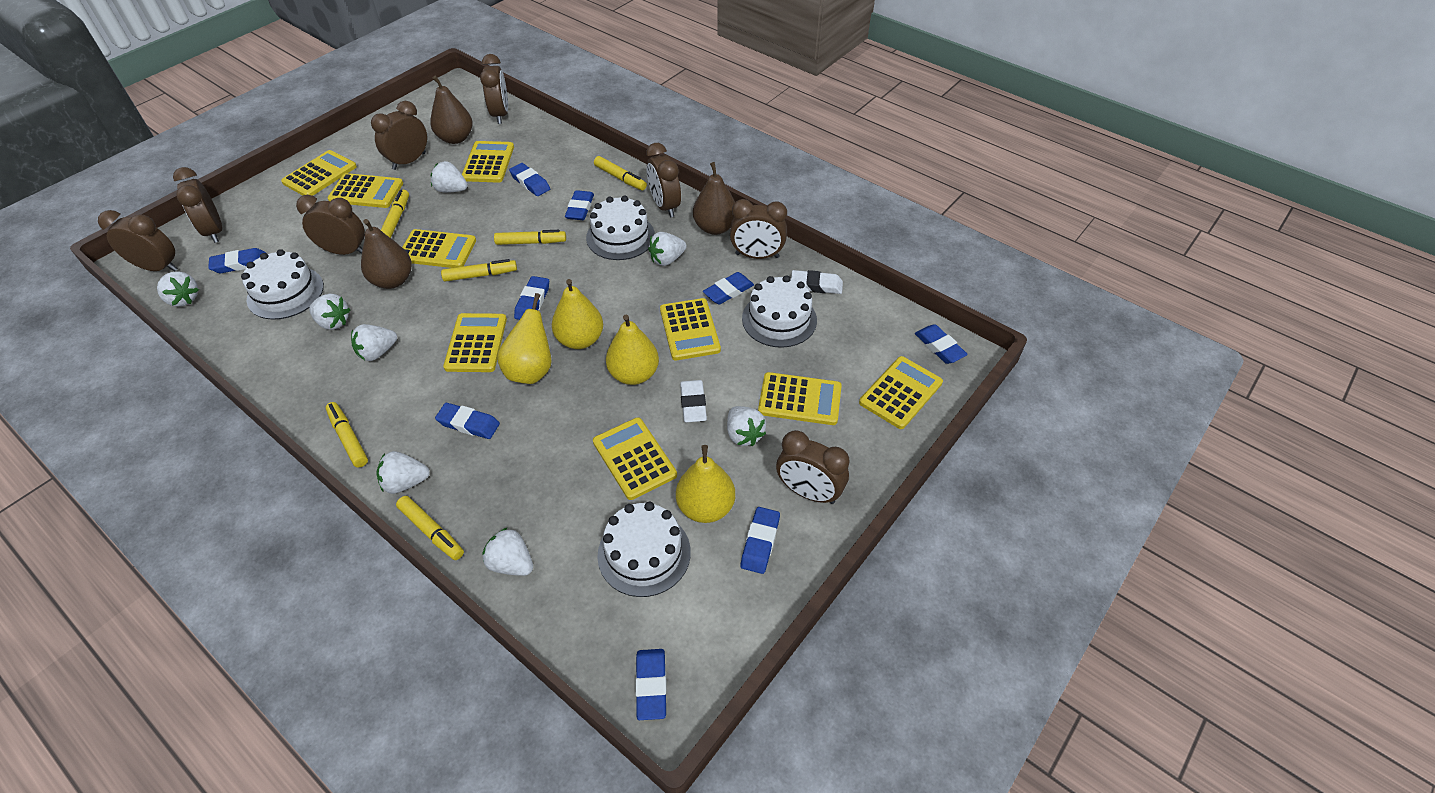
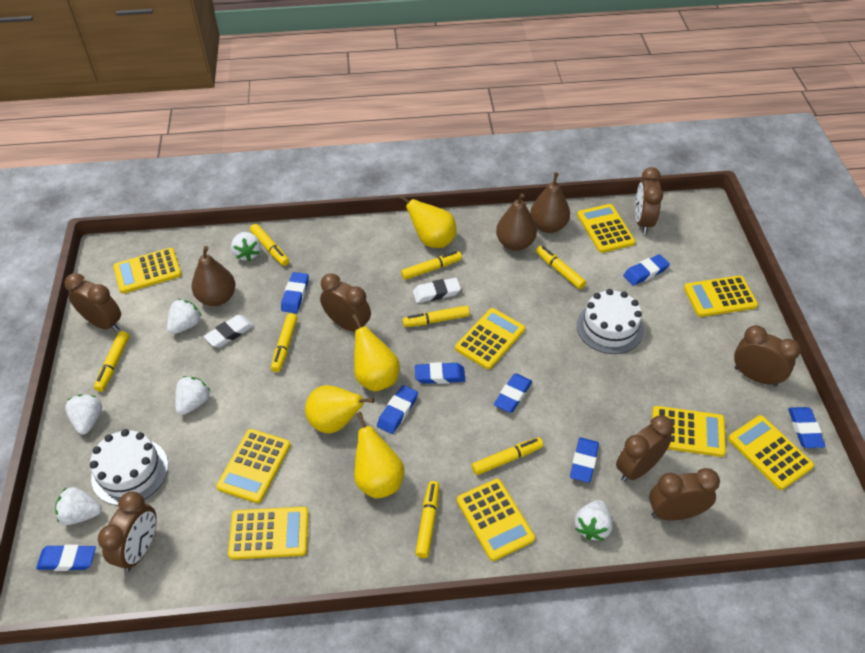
blue eraser: [208,248,266,273] [435,403,500,439] [509,163,550,196] [514,276,549,320] [565,190,594,220] [635,649,667,720] [703,272,754,305] [740,507,780,574] [915,324,968,364] = 9 -> [36,545,96,571] [281,272,309,313] [377,385,418,434] [415,362,465,384] [494,373,532,413] [570,437,599,483] [623,254,670,286] [788,407,825,448] = 8
brown clock: [98,210,178,271] [173,167,222,243] [296,195,365,255] [371,101,427,170] [480,54,508,124] [646,143,681,217] [730,199,787,259] [776,430,850,504] = 8 -> [64,273,121,332] [98,491,157,572] [320,273,371,331] [616,415,673,482] [635,167,663,234] [649,468,720,520] [734,325,801,387] = 7
white cake: [241,249,324,320] [586,196,655,260] [597,502,691,597] [742,275,817,348] = 4 -> [90,429,168,506] [577,289,644,354] = 2
white strawberry: [157,271,199,307] [309,293,351,330] [351,324,397,361] [376,451,430,494] [431,161,468,193] [483,527,533,576] [648,232,687,266] [727,406,766,446] = 8 -> [55,487,102,525] [65,394,102,434] [167,299,201,334] [175,376,210,415] [231,232,261,261] [574,500,613,540] = 6
yellow marker: [326,402,368,467] [381,190,409,238] [396,496,464,560] [441,259,517,282] [494,230,566,245] [594,156,647,190] = 6 -> [94,331,129,392] [250,224,289,266] [271,313,297,372] [401,251,462,280] [402,305,470,327] [415,481,439,558] [472,437,543,475] [536,245,586,289] = 8

